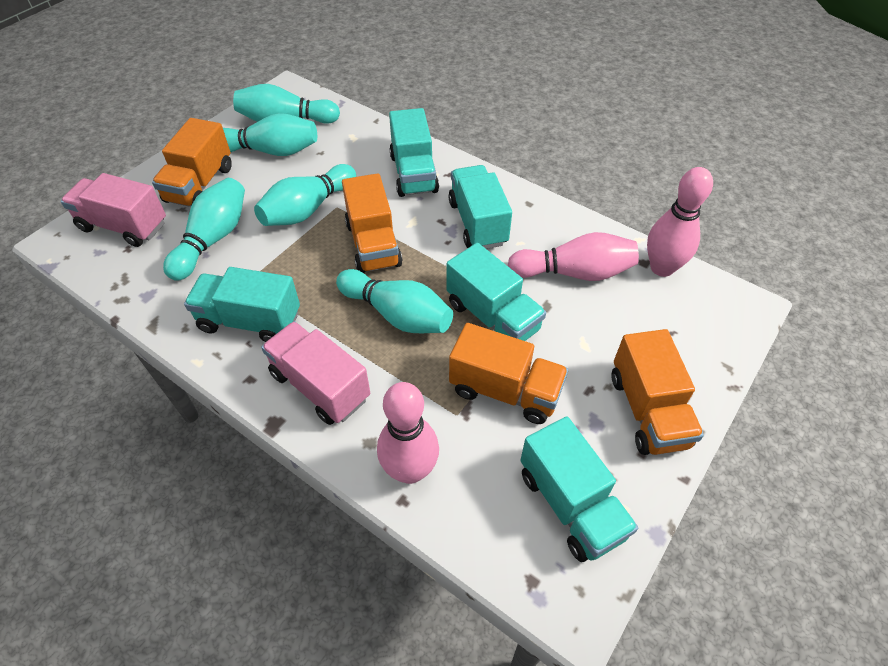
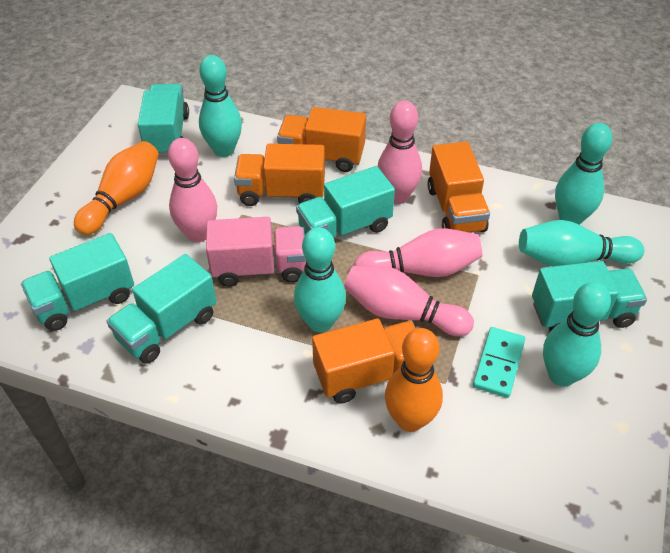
orange bowling pin: none = 0 -> [74,141,159,235] [385,328,443,432] = 2
pink bowling pin: [377,382,439,484] [508,232,639,281] [647,167,713,277] = 3 -> [168,138,217,242] [344,266,474,336] [354,229,482,277] [377,101,422,204] = 4
pink truck: [61,173,166,247] [261,321,370,425] = 2 -> [206,217,306,287] = 1
turquoise domino: none = 0 -> [473,327,525,398] = 1

